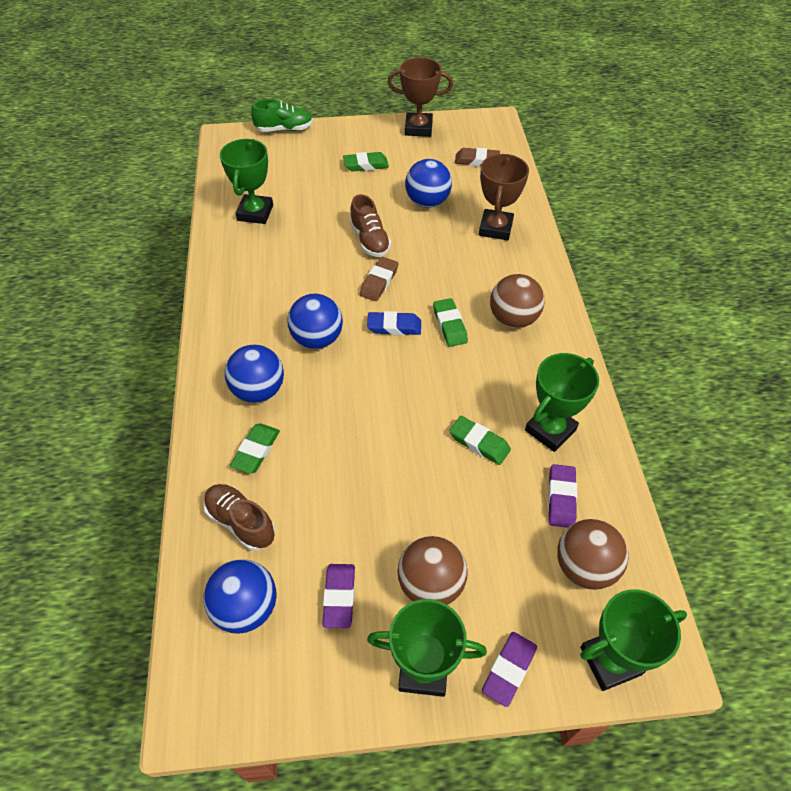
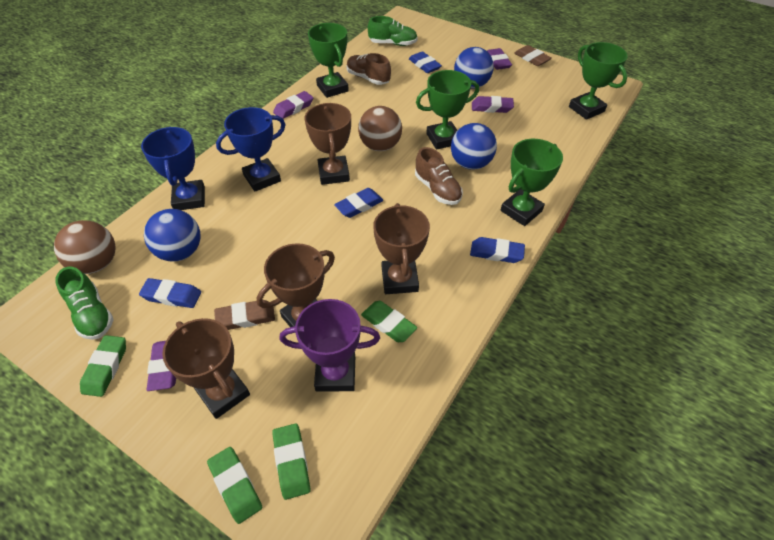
blue ball: [203,559,277,634] [225,345,284,403] [288,294,343,349] [405,159,452,208] = 4 -> [144,209,201,262] [451,123,497,170] [454,47,494,89] = 3
blue eraser: [367,311,421,335] = 1 -> [139,278,201,308] [334,188,383,218] [409,51,442,73] [470,237,525,263] = 4
blue trophy: none = 0 -> [141,127,205,210] [216,107,286,192] = 2
brown ball: [397,536,468,605] [490,274,545,328] [557,519,629,590] = 3 -> [54,220,115,274] [358,106,402,151] = 2
brown trophy: [387,58,453,137] [479,154,529,240] = 2 -> [162,318,250,419] [257,243,335,327] [304,103,351,185] [373,203,430,294] = 4
green shoe: [251,99,313,132] = 1 -> [55,267,114,340] [368,16,418,46] = 2
purple eraser: [322,564,355,628] [482,632,537,707] [548,464,577,528] = 3 -> [147,341,176,391] [273,91,313,119] [472,96,514,113] [487,48,512,70] = 4
purple trophy: none = 0 -> [280,299,380,392] = 1

